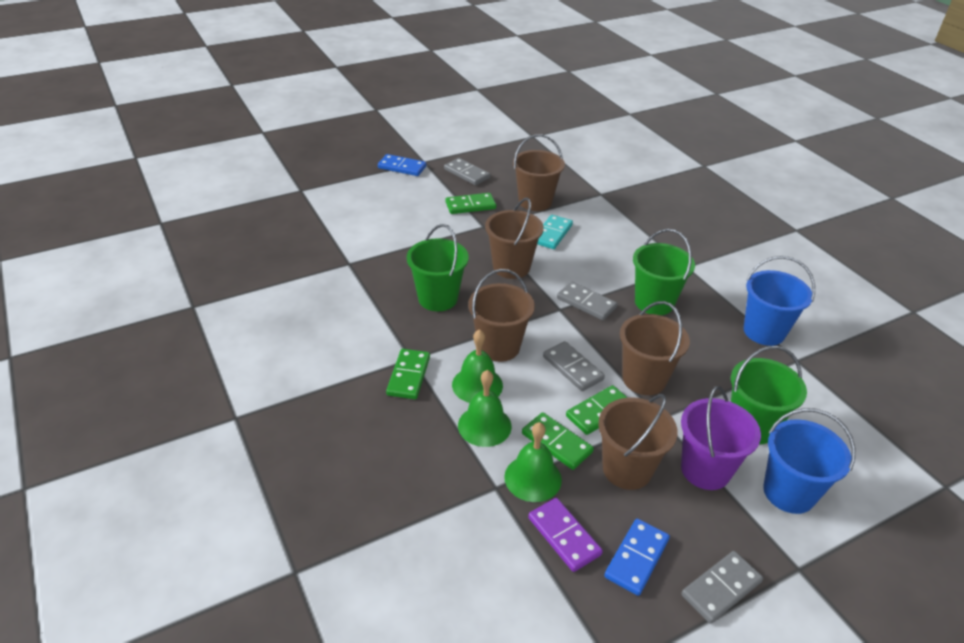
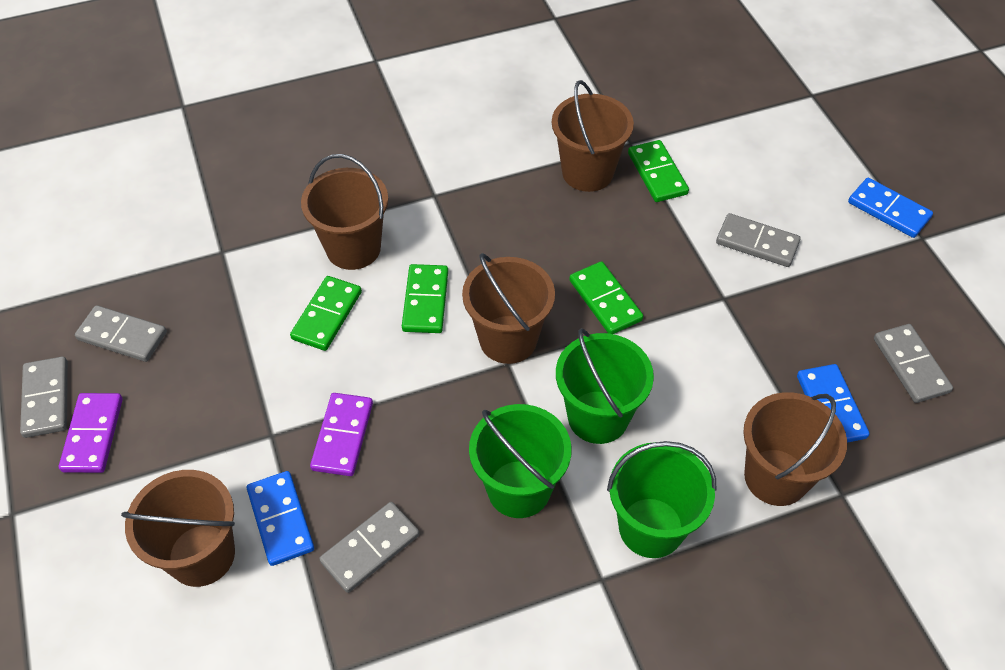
blue bucket: [744,256,815,346] [763,408,855,514] = 2 -> none = 0
blue domino: [378,154,426,176] [604,518,670,596] = 2 -> [247,471,314,566] [797,364,869,443] [848,178,933,238] = 3
green bell: [452,329,503,403] [458,370,512,447] [504,422,562,502] = 3 -> none = 0
grey domino: [444,158,490,185] [543,341,605,391] [557,282,617,320] [681,551,763,624] = 4 -> [20,356,68,438] [75,305,167,362] [319,502,420,593] [716,213,801,267] [874,324,953,403] = 5
purple bucket: [681,386,761,490] = 1 -> none = 0
purple domino: [528,498,603,572] = 1 -> [59,393,123,473] [310,393,373,476] = 2
turquoise domino: [537,215,573,249] = 1 -> none = 0

